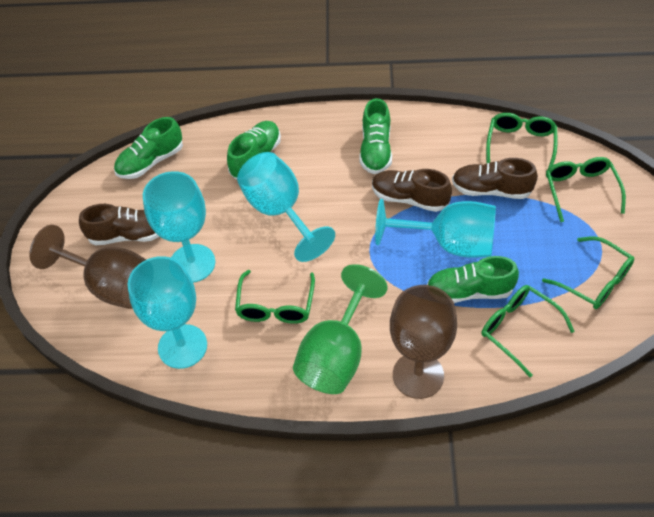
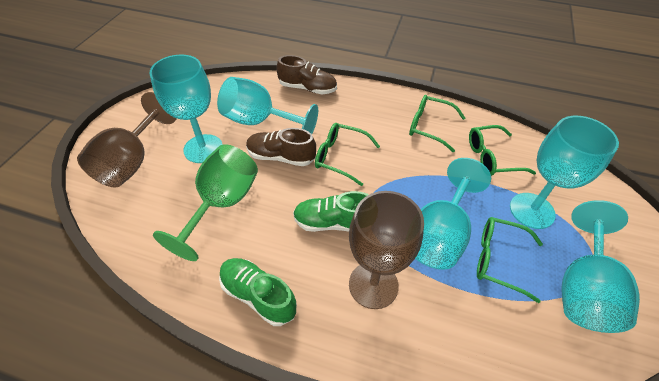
brown shoe: [79,204,159,245] [372,169,452,212] [452,158,538,199] = 3 -> [246,128,316,166] [276,55,337,94] = 2
green glasses: [235,270,315,324] [482,285,574,377] [486,113,557,169] [542,236,635,309] [546,157,626,222] = 5 -> [315,123,380,186] [409,95,465,152] [469,125,536,176] [477,217,543,303] = 4
green shoe: [114,117,183,179] [227,121,281,179] [359,98,392,174] [427,256,519,303] = 4 -> [219,258,297,326] [293,191,369,232] = 2
turquoise goblet: [128,256,207,369] [143,171,215,283] [237,152,335,262] [375,199,496,258] = 4 -> [149,55,223,163] [217,77,318,134] [415,158,491,270] [510,116,619,229] [562,200,640,333] = 5

